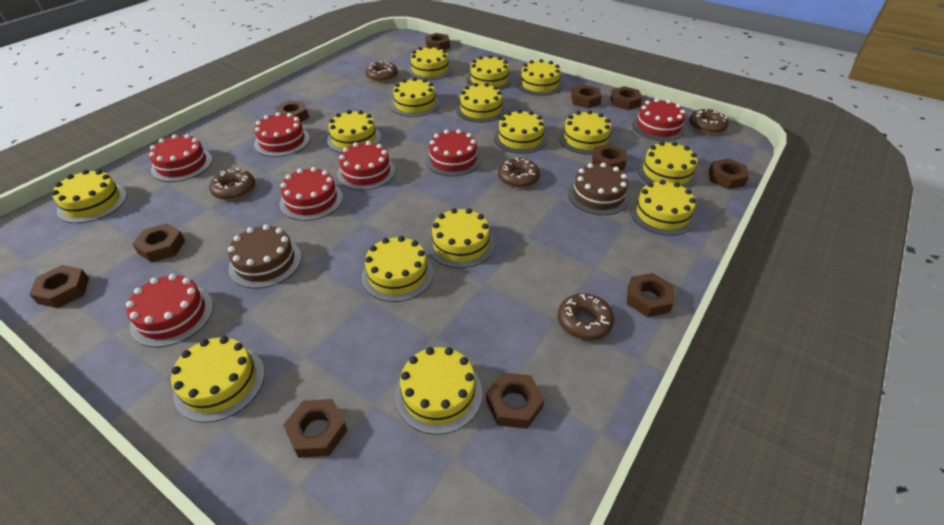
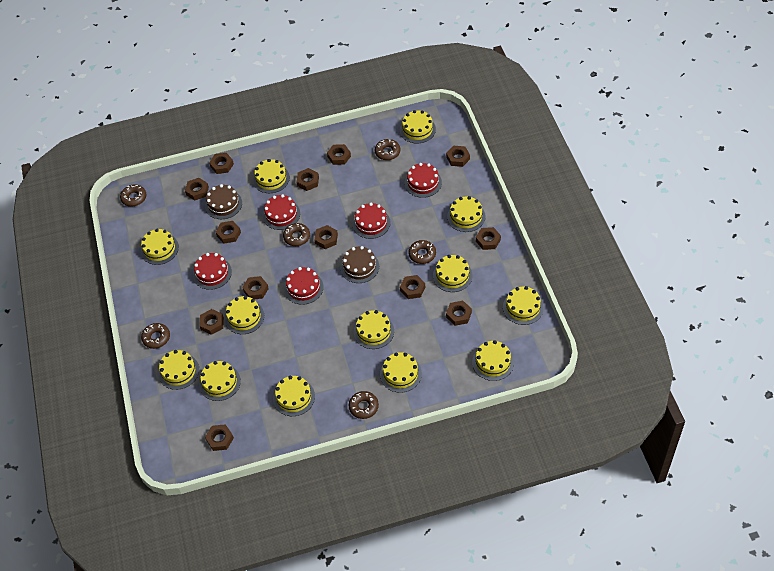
brown donut: [209,168,255,200] [365,61,398,82] [498,158,540,188] [558,293,614,340] [689,109,729,134] = 5 -> [120,184,146,207] [141,323,170,349] [283,223,310,246] [349,391,379,419] [375,139,400,160] [408,240,436,264] = 6
brown nut: [29,265,89,308] [132,223,185,263] [275,101,309,122] [283,399,347,458] [425,33,450,50] [486,372,544,429] [571,85,602,108] [592,144,627,171] [610,86,642,110] [627,273,674,317] [709,158,749,189] = 11 -> [185,178,209,200] [199,309,224,335] [205,424,234,451] [209,153,234,174] [216,221,241,244] [242,276,269,299] [296,168,319,191] [314,225,338,249] [327,144,351,165] [400,275,425,299] [446,146,470,167] [446,301,472,326] [476,227,501,250] = 13
red cake: [126,274,213,347] [149,134,212,182] [254,112,310,157] [280,167,343,221] [337,141,395,190] [425,129,482,176] [632,98,686,141] = 7 -> [193,253,232,290] [263,194,300,230] [284,267,323,305] [352,203,391,239] [405,163,442,198] = 5
yellow cake: [52,170,127,223] [171,336,265,423] [327,110,381,153] [362,236,434,302] [391,77,440,117] [395,347,482,435] [408,46,452,80] [427,208,495,268] [456,83,506,123] [466,55,512,90] [494,109,547,154] [517,59,563,96] [559,110,613,154] [630,180,696,236] [637,141,698,189] = 15 -> [141,229,179,265] [158,350,199,390] [199,361,241,401] [224,296,264,334] [253,159,290,193] [273,376,315,416] [354,310,394,349] [380,352,422,393] [400,110,436,143] [433,255,473,292] [447,196,486,232] [472,340,514,381] [503,286,544,325] = 13

